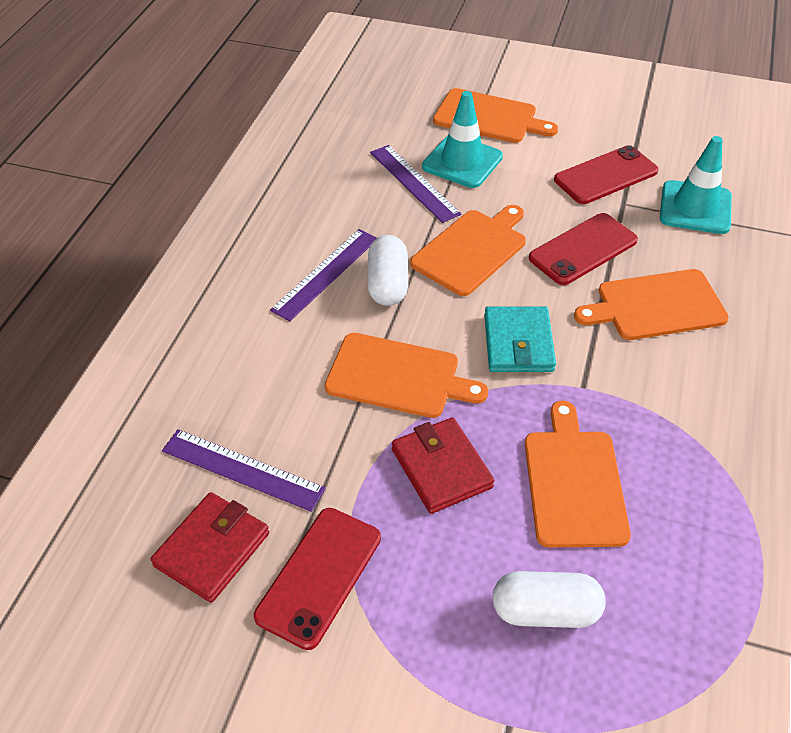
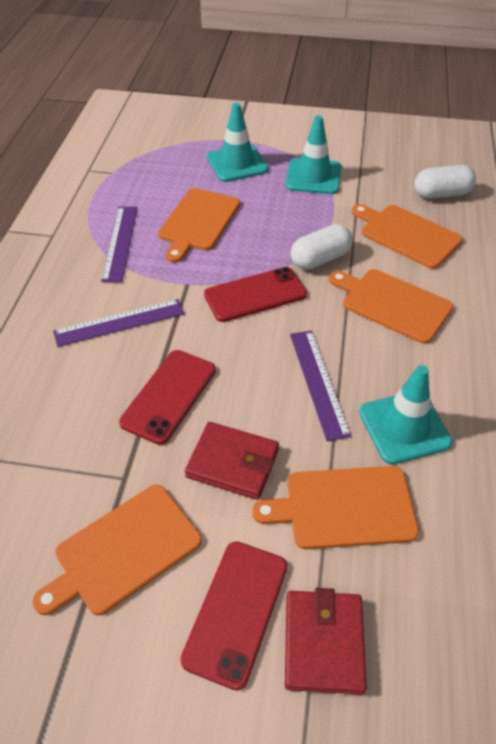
turquoise traffic cone: [422,91,503,188] [660,136,732,234] = 2 -> [207,103,268,182] [286,115,341,194] [359,365,452,465] = 3
turquoise wallet: [484,306,556,372] = 1 -> none = 0

